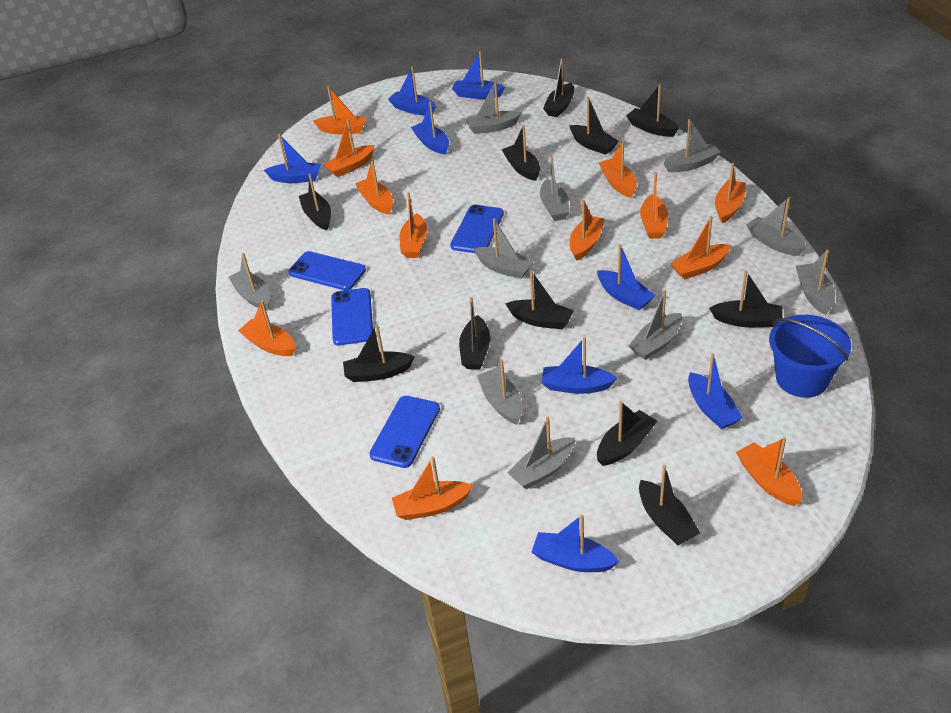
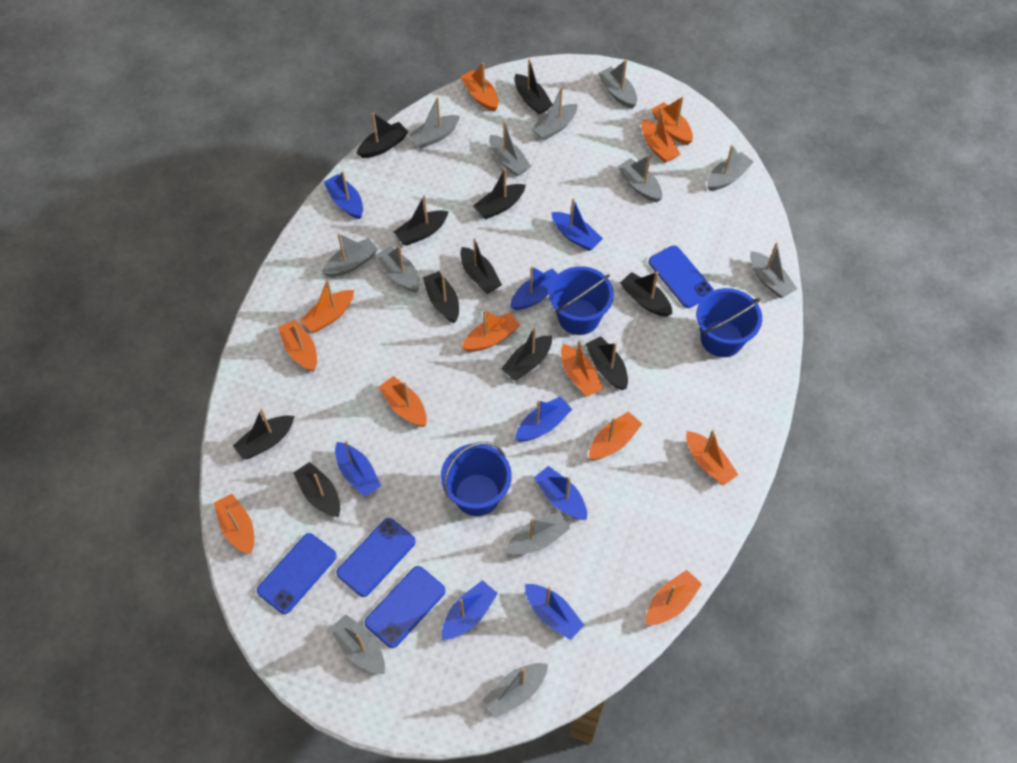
blue bucket: [769,315,851,398] = 1 -> [441,442,512,516] [549,266,614,335] [696,288,762,357] = 3
grey boat: [229,253,270,311] [466,82,521,134] [473,218,534,279] [477,359,522,425] [507,416,575,489] [540,156,570,221] [628,290,682,360] [663,119,720,172] [746,197,807,256] [796,249,835,315] = 10 -> [322,233,378,277] [330,614,385,674] [376,246,420,293] [408,97,460,149] [482,663,548,718] [489,121,531,176] [505,512,570,555] [531,87,577,140] [598,60,637,109] [618,154,662,203] [707,145,754,191] [750,242,797,298] = 12

